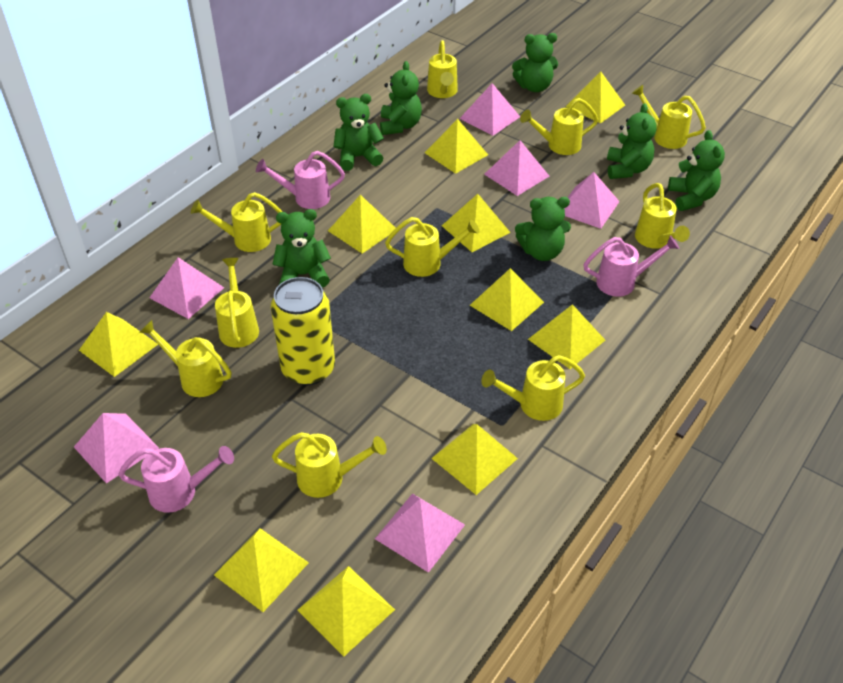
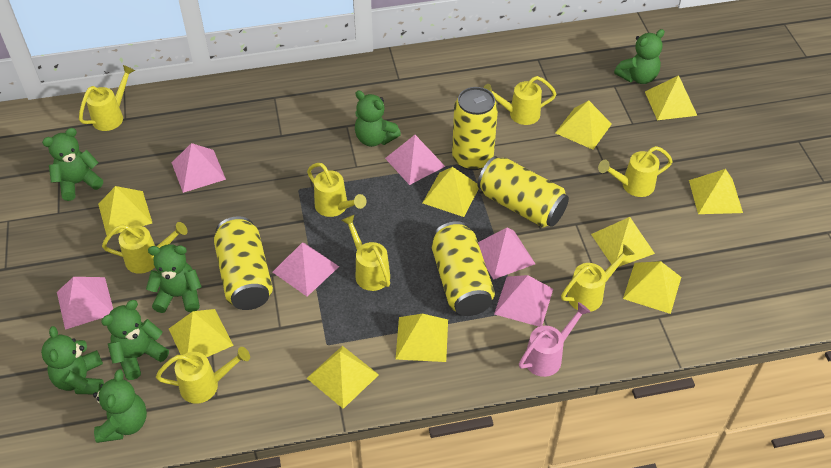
pink watering can: [118,446,234,513] [256,151,345,209] [583,235,679,297] = 3 -> [519,302,591,377] = 1
yellow can: [271,277,335,385] = 1 -> [214,216,273,310] [432,221,495,316] [452,87,498,170] [477,156,569,227] = 4
yellow watering can: [140,320,231,397] [191,192,282,252] [215,258,259,348] [272,432,387,498] [385,217,480,277] [427,40,458,98] [481,355,585,421] [520,98,598,155] [632,85,706,149] [635,183,690,249] = 10 -> [79,65,135,131] [102,222,188,274] [156,347,250,404] [307,163,367,217] [341,215,390,291] [483,76,556,125] [561,244,635,312] [598,146,673,197] = 8

